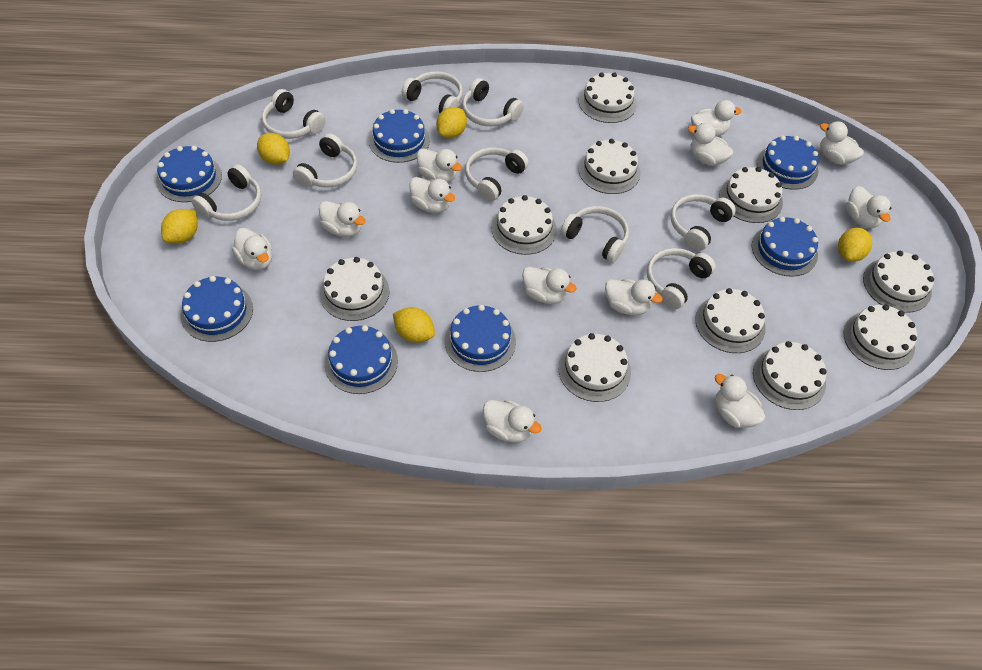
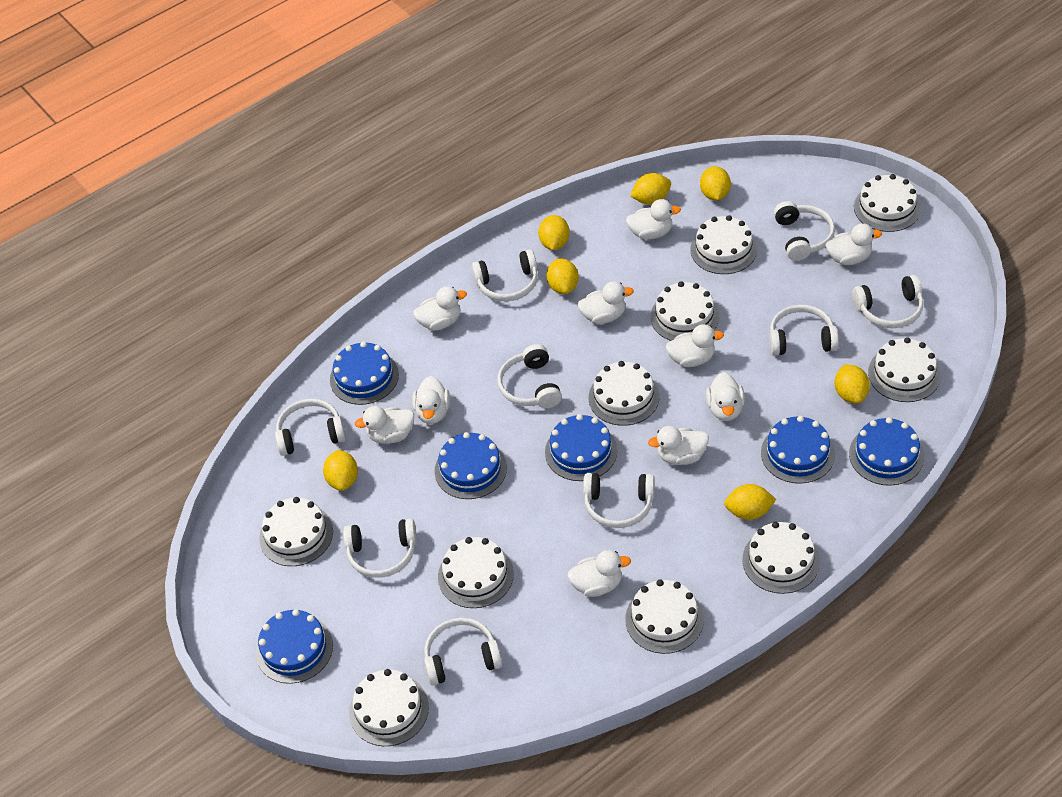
blue cake: [156,146,222,202] [181,276,253,342] [324,325,398,394] [369,109,430,163] [445,305,516,372] [752,217,818,277] [757,135,819,190] = 7 -> [256,609,333,684] [330,342,399,405] [435,432,507,499] [545,414,617,481] [761,416,835,484] [849,417,924,486] = 6
white duck: [232,228,272,270] [319,201,366,237] [409,177,455,213] [417,148,462,183] [483,400,542,443] [522,267,576,304] [605,279,663,315] [688,123,733,166] [691,100,742,137] [715,374,765,428] [820,121,864,165] [846,186,891,228] = 12 -> [355,406,414,444] [412,376,450,424] [413,286,467,330] [567,550,631,597] [578,281,634,324] [626,199,681,240] [648,426,709,465] [666,324,724,367] [706,372,745,421] [826,223,882,265] = 10
yellow lemon: [161,209,198,244] [257,133,290,165] [393,307,435,343] [436,107,467,138] [838,228,872,262] = 5 -> [323,450,358,491] [538,215,570,250] [546,259,579,294] [630,173,671,204] [700,166,731,200] [724,484,776,520] [835,365,870,404] = 7

